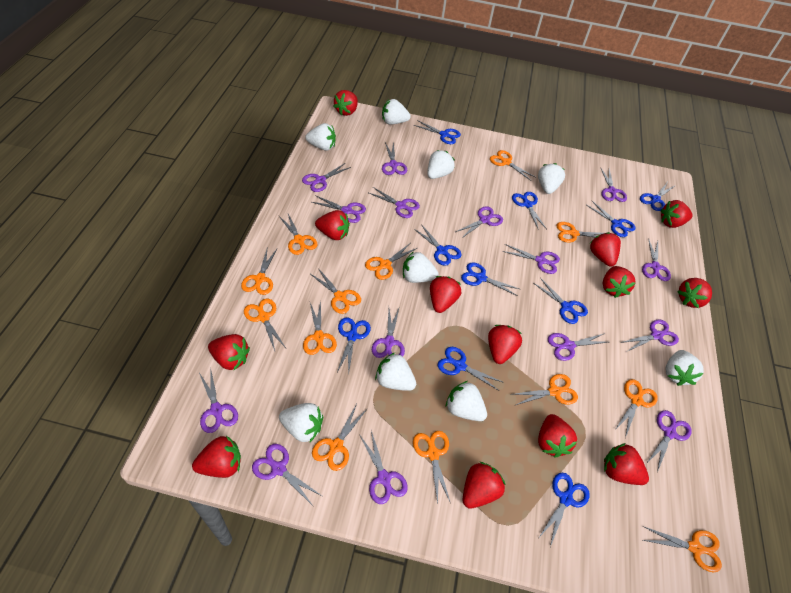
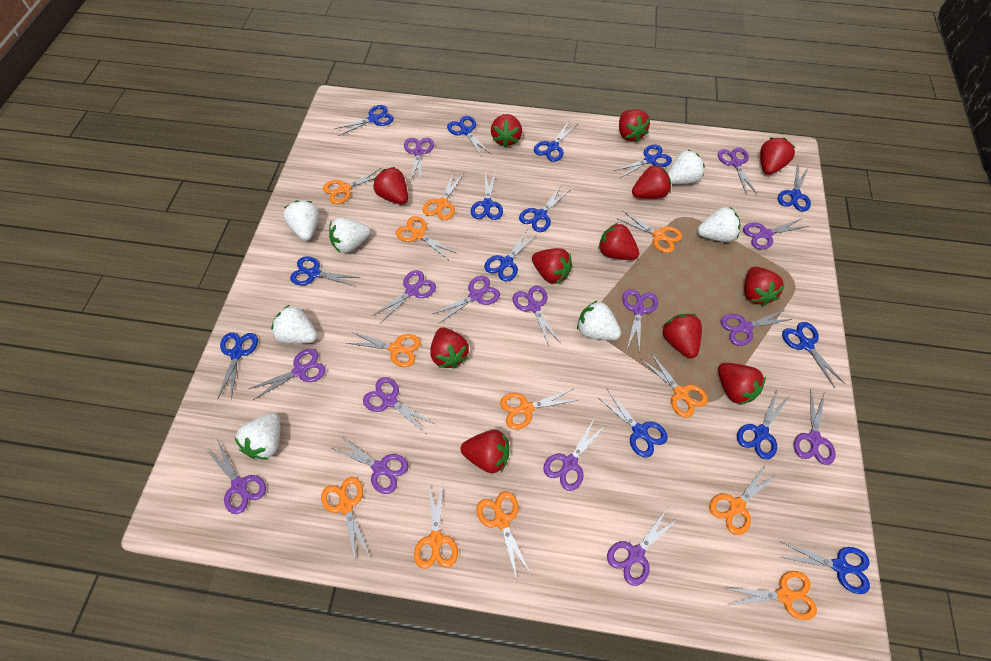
blue scissors: [337,317,371,373] [414,120,461,144] [414,224,461,266] [438,347,504,391] [461,262,519,296] [512,192,547,230] [534,278,588,324] [539,473,590,547] [586,201,636,237] [640,183,676,211] = 10 -> [217,333,258,400] [290,256,361,287] [334,105,394,136] [447,116,491,157] [471,171,503,220] [484,230,537,282] [519,186,570,232] [534,121,577,162] [597,389,668,458] [613,144,672,178] [737,389,789,459] [778,164,811,212] [781,542,870,594] [782,322,845,388] = 14
orange scissors: [241,249,277,295] [244,299,286,351] [278,214,318,255] [303,301,337,355] [311,268,361,314] [312,404,368,471] [365,244,417,280] [413,431,451,504] [490,150,535,181] [510,374,578,405] [556,222,604,243] [615,379,658,438] [642,526,722,573] = 13 -> [321,477,371,563] [323,168,381,204] [346,332,421,367] [396,216,457,259] [414,483,458,569] [423,172,463,220] [476,491,531,580] [500,389,578,430] [618,211,682,253] [641,352,708,418] [709,464,778,535] [723,571,817,620] = 12
red strawberry: [192,436,241,478] [208,334,250,370] [315,210,350,240] [333,90,358,116] [430,276,461,313] [463,462,505,509] [488,325,522,364] [538,414,577,458] [590,232,621,267] [603,266,636,298] [604,443,649,485] [661,200,693,228] [677,278,712,308] = 13 -> [373,167,408,204] [430,327,469,369] [461,430,509,473] [491,114,522,148] [532,248,572,284] [598,223,639,260] [619,109,650,142] [632,165,671,199] [662,314,702,358] [718,363,766,405] [744,267,785,306] [760,138,795,175] = 12
white strawberry: [279,403,323,442] [305,123,336,151] [375,353,416,391] [382,99,411,125] [403,251,439,283] [427,150,455,179] [446,381,487,421] [538,163,565,194] [666,350,704,386] = 9 -> [234,413,280,460] [271,305,317,344] [283,200,319,241] [329,218,370,253] [577,300,621,340] [668,150,705,184] [697,207,740,242] = 7

